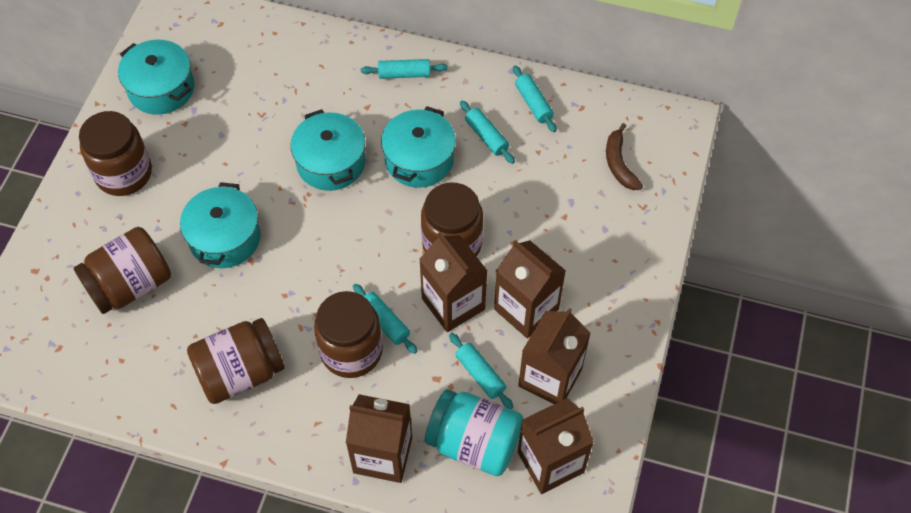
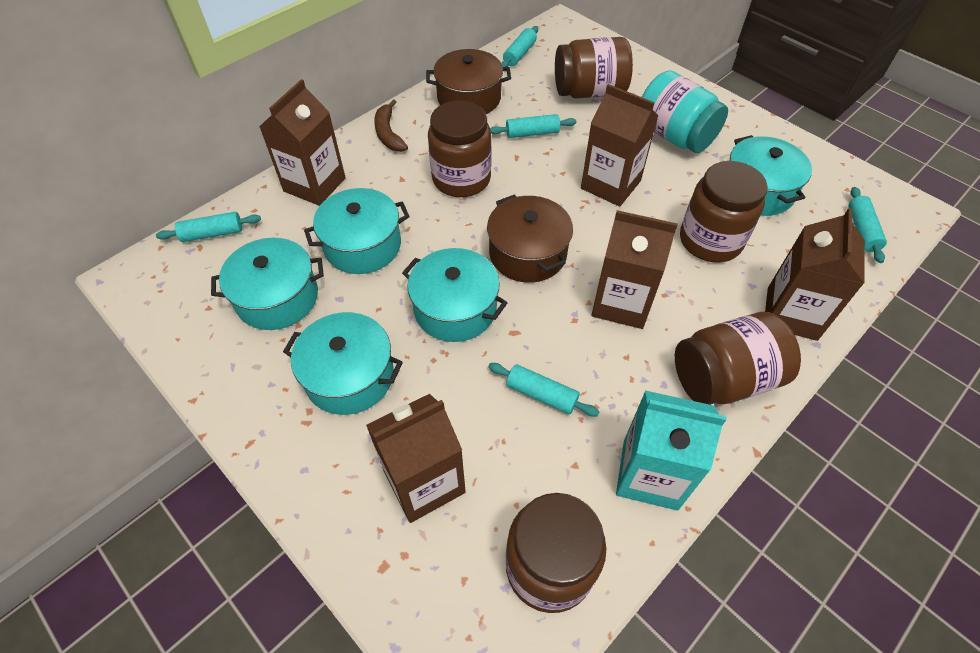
brown pot: none = 0 -> [426,49,511,114] [487,195,573,283] = 2
turquoise carton: none = 0 -> [616,390,726,511] = 1
turquoise pot: [118,40,194,115] [180,182,261,268] [291,109,366,191] [381,106,456,188] = 4 -> [211,238,324,330] [283,312,403,415] [304,188,410,274] [402,248,507,342] [730,135,812,216] = 5

